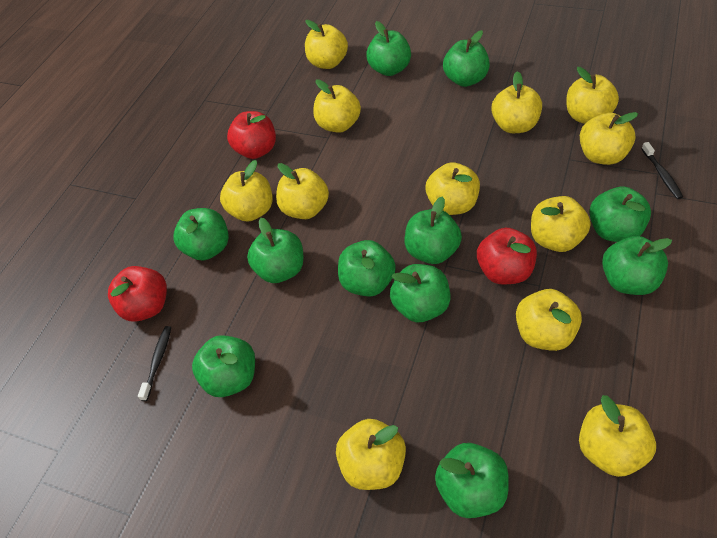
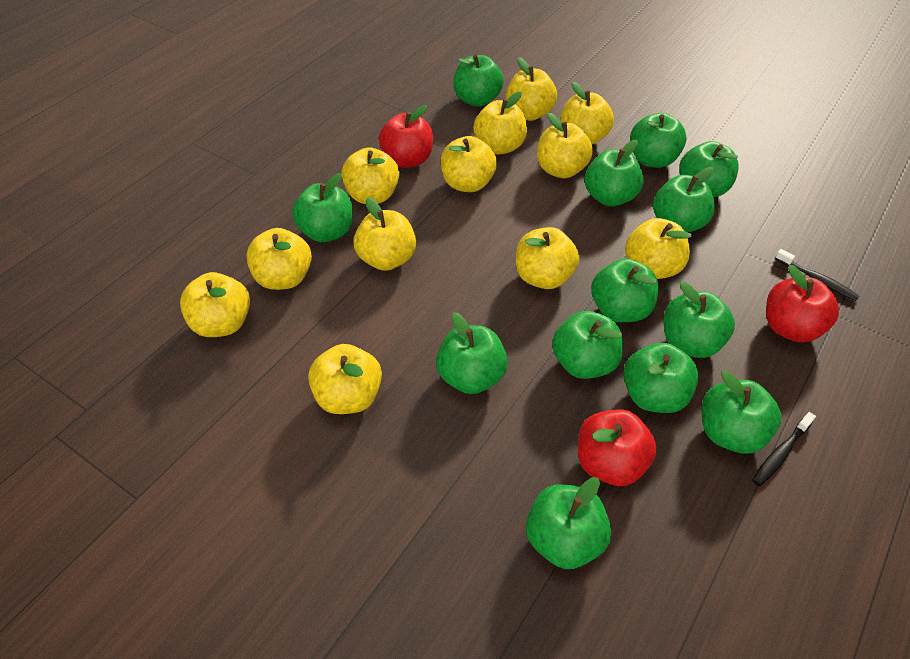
green apple: [174,208,229,261] [192,335,255,397] [247,218,304,283] [338,240,396,297] [366,21,411,76] [390,264,451,322] [404,196,462,264] [435,443,509,518] [443,30,490,87] [589,186,651,242] [602,236,672,295] = 11 -> [292,173,353,242] [436,312,508,394] [453,54,504,107] [526,477,611,569] [552,311,623,379] [585,140,644,206] [591,259,658,322] [623,343,699,413] [630,113,687,168] [653,167,715,232] [664,282,735,358] [679,141,739,197] [702,371,781,454] = 13

